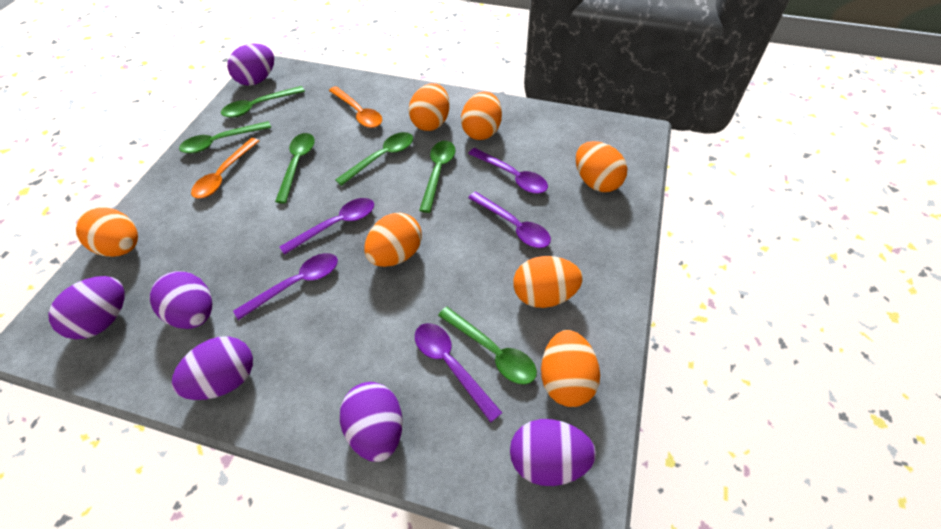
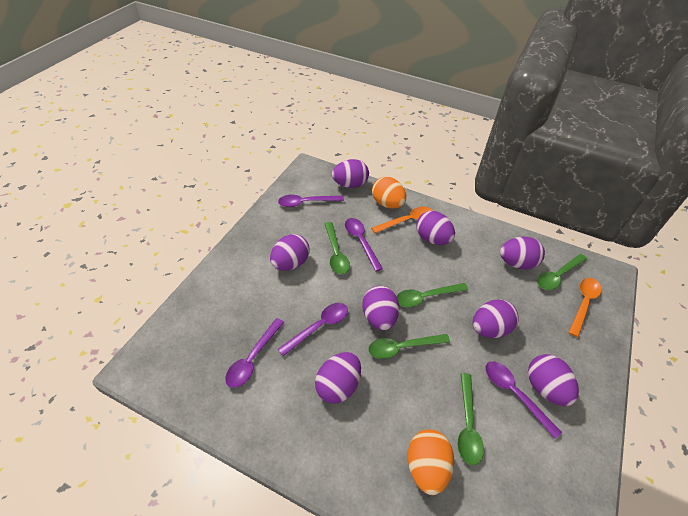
green spoon: [179,121,271,154] [221,86,305,118] [275,133,315,203] [335,132,413,186] [419,141,455,213] [438,307,537,385] = 6 -> [325,222,350,274] [368,334,450,359] [397,283,468,307] [458,373,484,465] [537,254,587,290] = 5
orange egg: [76,207,138,257] [364,213,422,267] [409,83,450,131] [461,92,502,140] [513,256,583,308] [541,330,600,407] [576,141,627,192] = 7 -> [372,177,406,209] [408,429,454,495] = 2
purple egg: [48,276,125,339] [150,271,212,329] [172,336,253,400] [227,44,274,86] [340,382,403,462] [510,419,596,486] = 6 -> [270,234,310,271] [315,352,361,404] [332,159,369,188] [362,286,399,330] [416,211,455,245] [473,299,519,338] [500,237,545,269] [528,354,579,406] = 8

